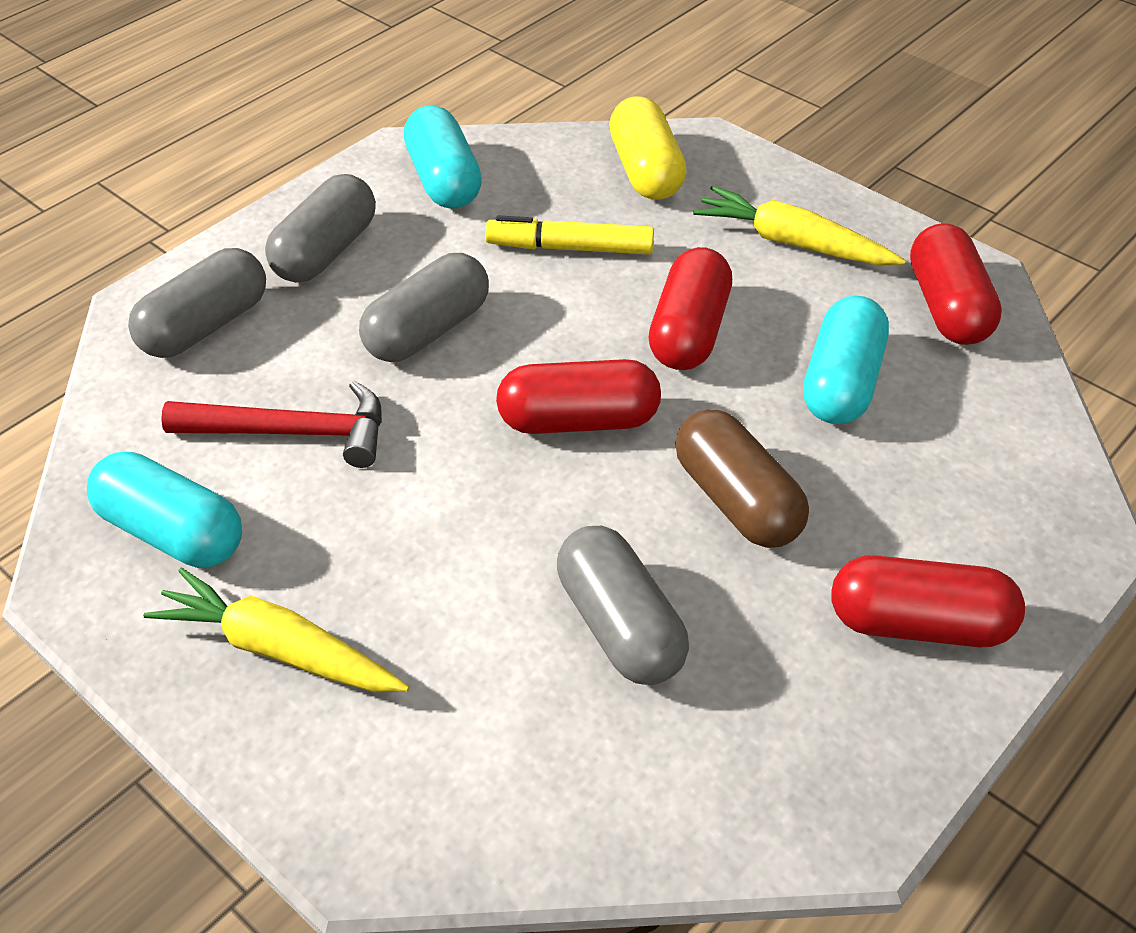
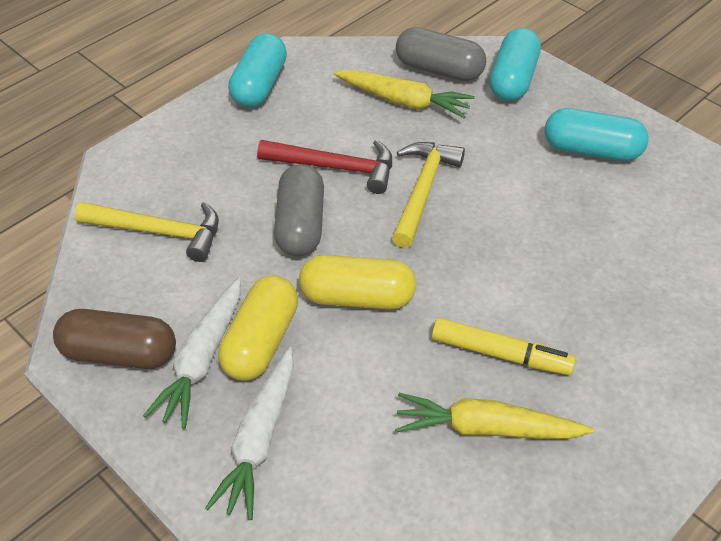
grey capsule: [128,248,266,358] [265,174,376,283] [359,253,489,362] [557,526,689,685] = 4 -> [274,164,324,257] [396,27,486,81] = 2
red capsule: [496,359,661,434] [649,247,732,370] [831,555,1025,647] [910,223,1002,345] = 4 -> none = 0
white carrot: none = 0 -> [143,278,241,429] [205,347,294,520] = 2
yellow capsule: [609,96,687,200] = 1 -> [218,275,298,381] [299,255,416,309] = 2
yellow hammer: none = 0 -> [75,202,219,262] [392,142,465,248] = 2

